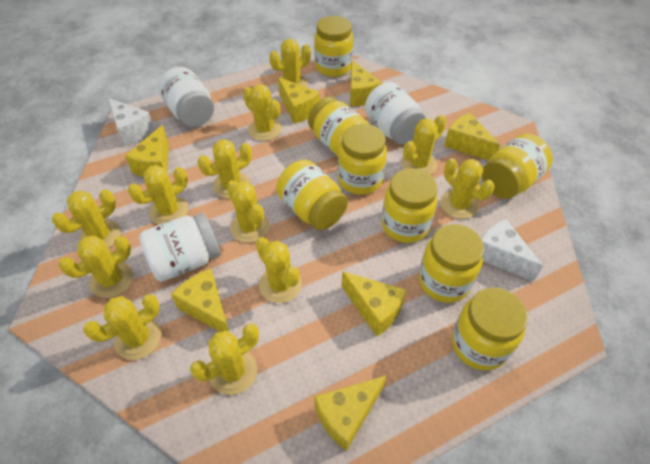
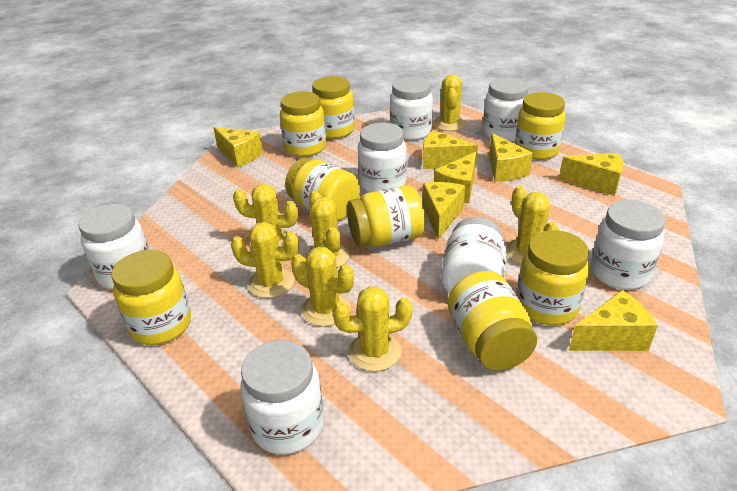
white cheese: [108,98,155,146] [482,219,543,281] = 2 -> none = 0
white jar: [139,213,220,282] [158,67,214,127] [365,82,426,144] = 3 -> [78,204,149,289] [240,340,324,455] [358,123,407,193] [390,77,433,141] [441,217,506,294] [483,77,529,142] [591,200,665,290] = 7
yellow cactus: [52,189,121,248] [58,236,133,298] [83,294,161,360] [128,165,188,225] [190,323,259,395] [197,139,252,199] [227,180,270,243] [243,84,282,141] [256,237,302,303] [269,39,311,88] [401,115,447,175] [440,158,495,219] = 12 -> [231,222,299,298] [233,184,298,247] [291,247,354,327] [306,191,350,268] [332,286,413,372] [434,74,466,131] [506,186,559,264] = 7

